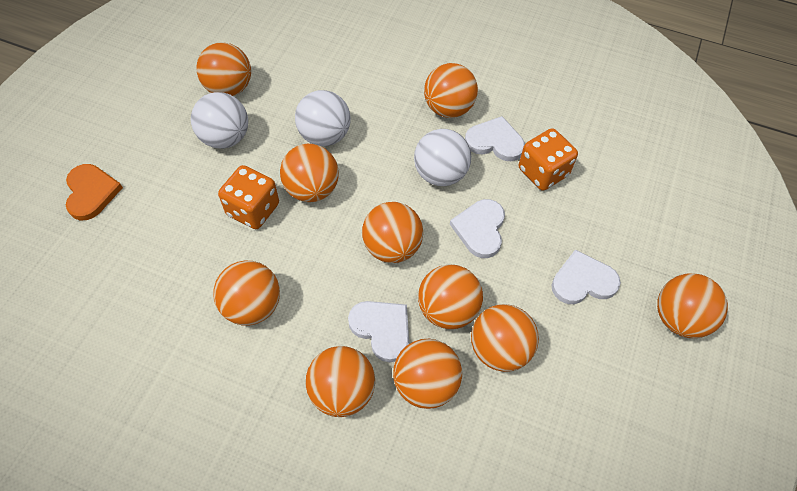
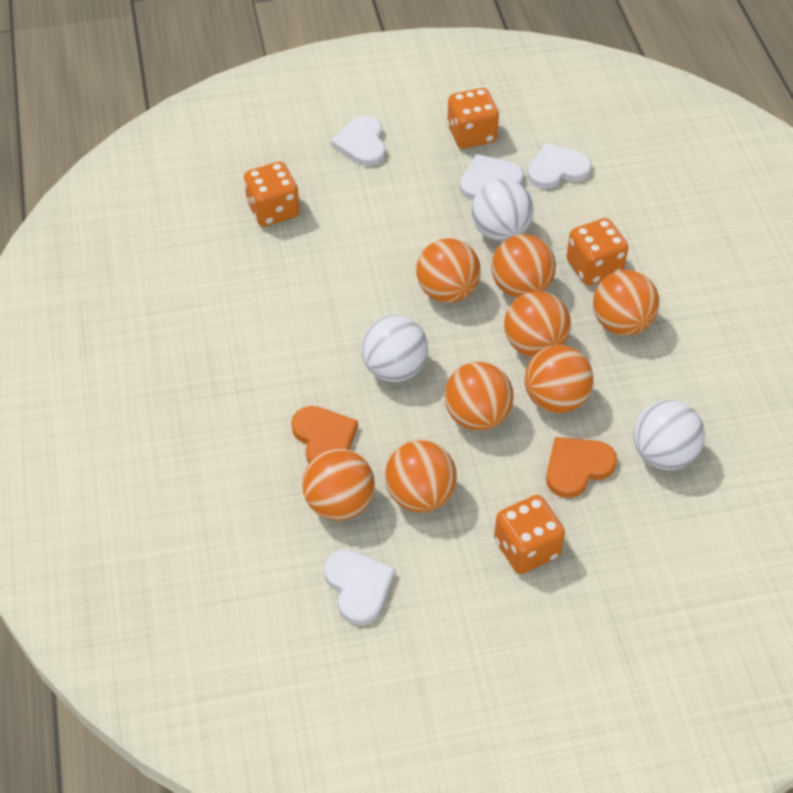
orange ball: [196,42,251,96] [213,261,280,325] [280,144,339,202] [306,346,375,417] [362,202,423,263] [393,339,462,409] [418,264,483,329] [424,63,478,118] [471,304,539,372] [657,273,728,338] = 10 -> [302,448,375,521] [385,440,457,512] [416,238,481,303] [444,362,514,431] [491,234,556,298] [504,291,571,357] [525,345,593,414] [593,270,659,336] = 8
orange dice: [218,165,279,229] [519,128,578,191] = 2 -> [244,162,300,227] [447,88,499,149] [494,495,565,574] [566,218,628,285] = 4
orange heart: [66,164,123,220] = 1 -> [291,406,358,463] [546,437,617,498] = 2

